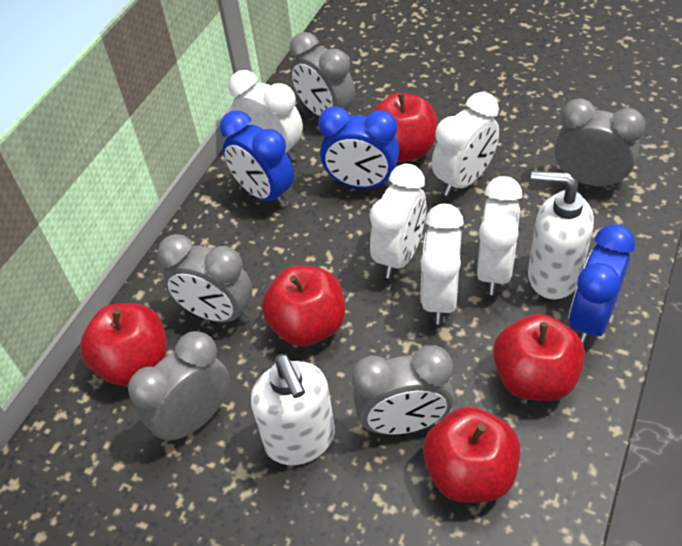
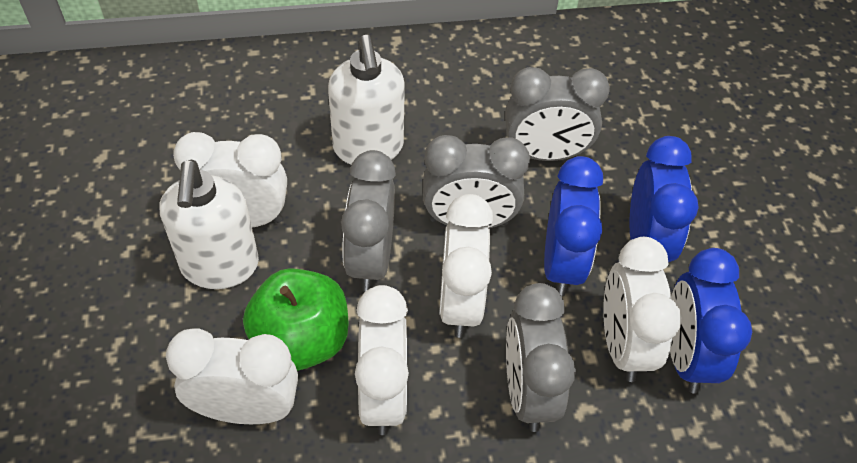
green apple: none = 0 -> [243,268,348,371] = 1
grey clock: [128,331,230,444] [157,234,252,323] [290,32,355,117] [352,345,454,435] [554,98,646,188] = 5 -> [341,150,396,292] [423,135,530,228] [505,67,610,161] [506,283,576,432] = 4
red apple: [80,303,167,386] [262,265,345,346] [373,93,437,162] [423,407,520,503] [493,314,585,401] = 5 -> none = 0

